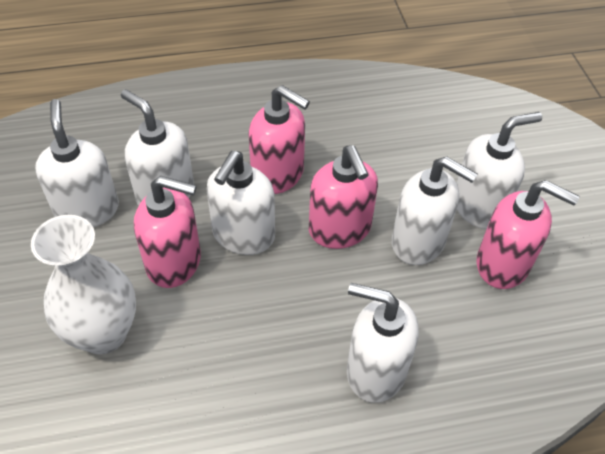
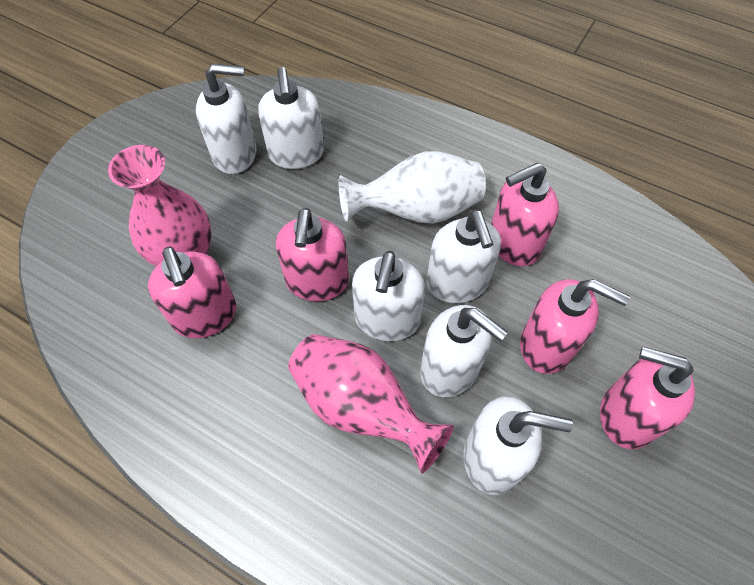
pink soap dispenser: [134,176,201,288] [249,85,310,194] [309,145,378,249] [477,180,579,289] = 4 -> [148,246,236,338] [276,208,349,301] [491,163,559,266] [520,279,630,374] [600,346,695,449] = 5
pink vase: none = 0 -> [108,145,212,266] [288,334,454,474] = 2

